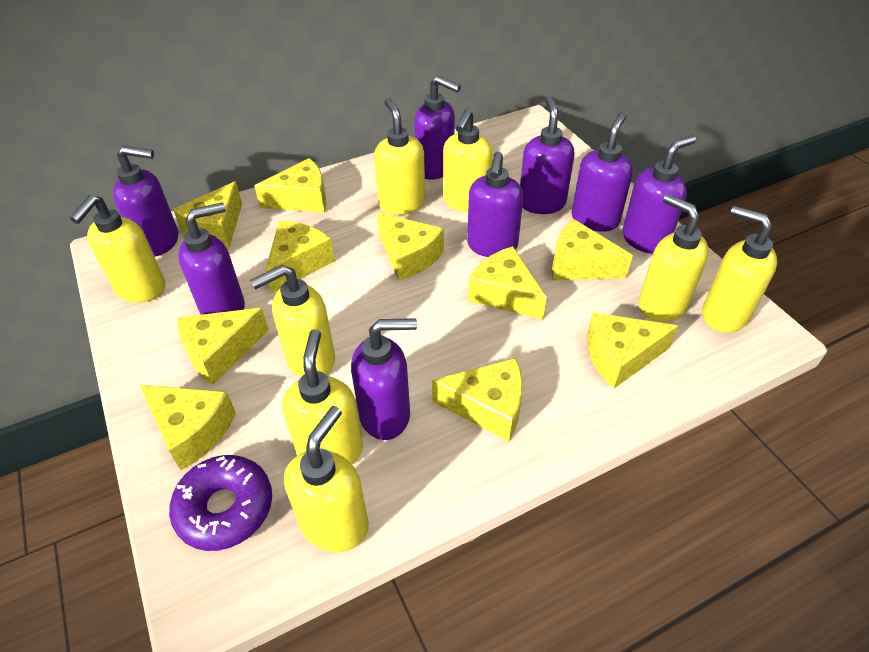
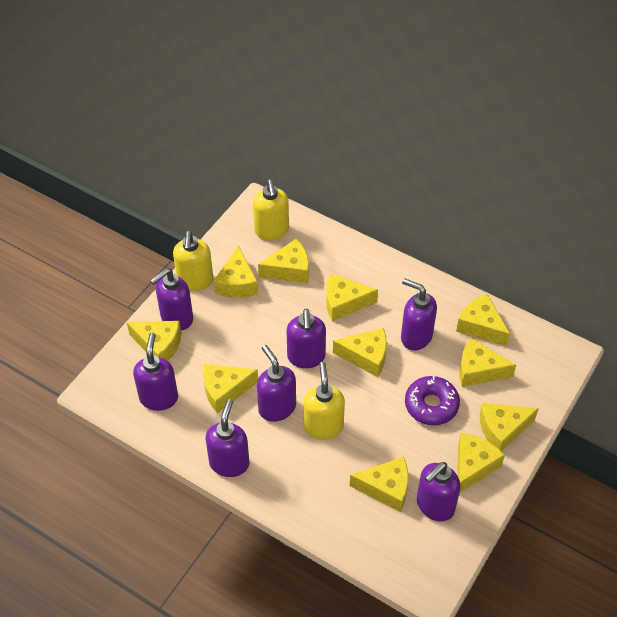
purple soap dispenser: [113,146,178,257] [178,202,245,315] [351,318,417,440] [414,75,461,180] [467,152,523,257] [520,96,575,214] [571,112,633,232] [623,135,696,254] = 8 -> [133,333,178,411] [150,268,193,330] [205,399,249,477] [257,345,296,422] [287,309,326,368] [401,278,437,351] [417,462,460,522] = 7
yellow cheese: [140,385,236,470] [173,181,242,248] [178,308,268,385] [254,158,326,213] [265,221,335,293] [377,212,444,281] [432,358,523,441] [468,246,547,320] [552,219,633,281] [587,313,678,389] = 10 -> [127,321,182,361] [203,364,258,414] [214,245,258,298] [258,239,309,283] [326,274,378,321] [333,328,387,377] [350,457,409,512] [456,294,510,346] [457,433,505,492] [459,338,516,387] [480,403,538,451] = 11
yellow soap dispenser: [70,195,165,303] [250,265,335,378] [282,329,363,464] [284,406,369,552] [374,98,425,215] [443,109,493,212] [638,194,709,322] [702,206,777,333] = 8 -> [173,231,213,291] [253,180,289,240] [304,362,345,440] = 3

